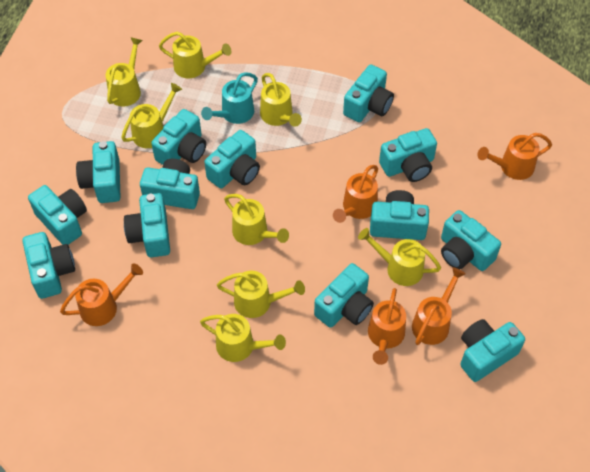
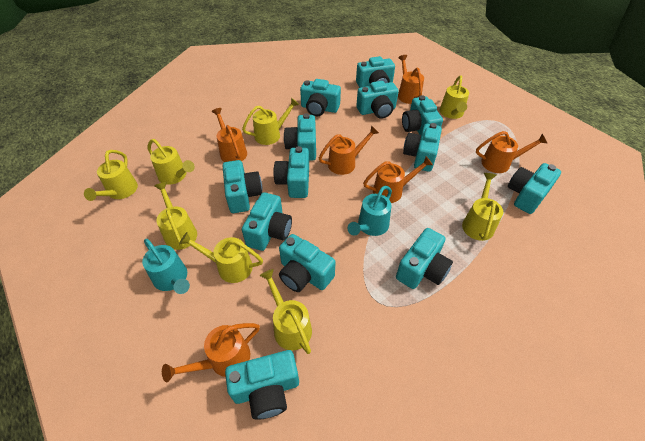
orange watering can: [60,263,143,326] [333,165,378,223] [368,288,406,365] [412,267,466,345] [477,133,552,180] = 5 -> [162,323,260,382] [211,108,247,162] [319,125,379,175] [363,156,433,203] [398,55,424,104] [476,131,547,173] = 6
turquoise watering can: [201,72,258,124] = 1 -> [142,239,190,294] [348,186,392,236] = 2

